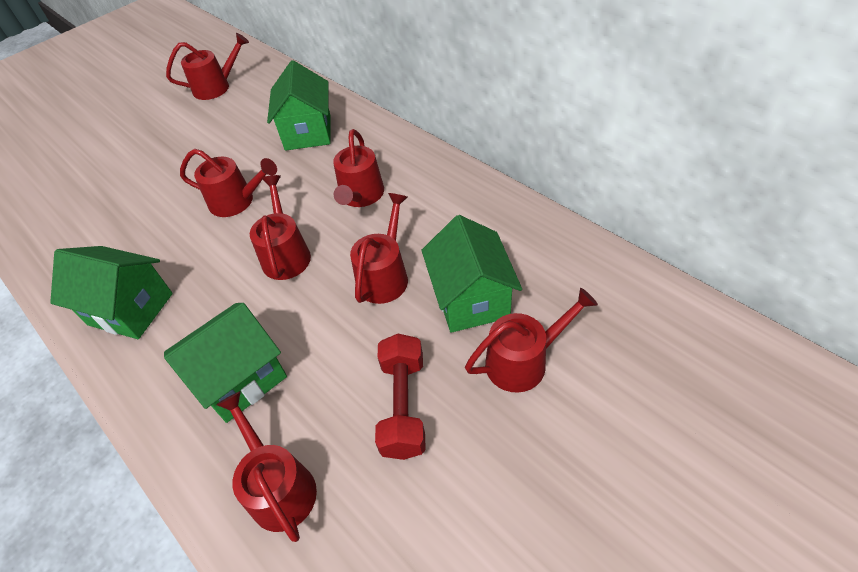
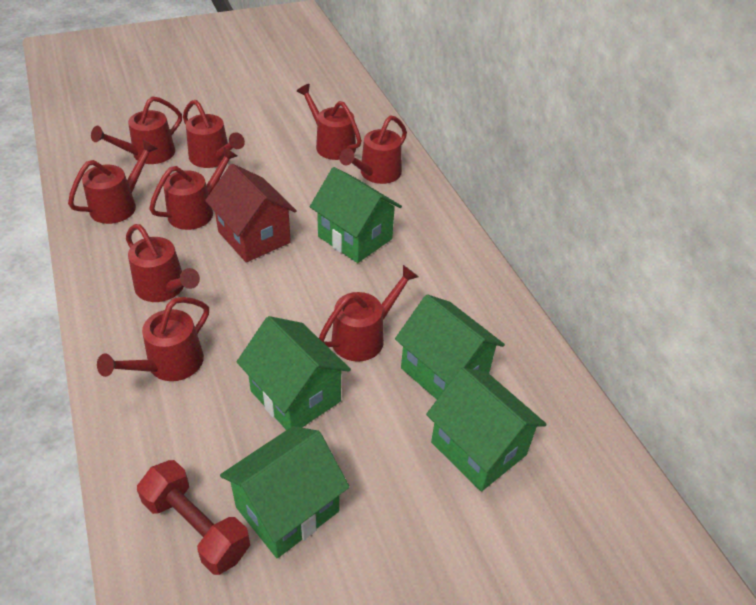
green house: [50,246,173,339] [164,303,287,423] [267,60,331,151] [422,215,522,333] = 4 -> [220,426,350,558] [237,316,351,430] [310,167,402,263] [395,294,505,399] [426,367,547,492] = 5
red house: none = 0 -> [205,164,297,262] = 1
red watering can: [166,33,249,100] [180,149,277,217] [216,391,317,542] [250,175,311,280] [333,129,384,207] [350,193,408,304] [465,288,598,393] = 7 -> [68,140,158,224] [91,96,182,164] [97,297,209,381] [126,224,200,302] [149,146,237,230] [183,100,245,168] [296,84,362,160] [319,265,419,362] [339,115,407,184] = 9

